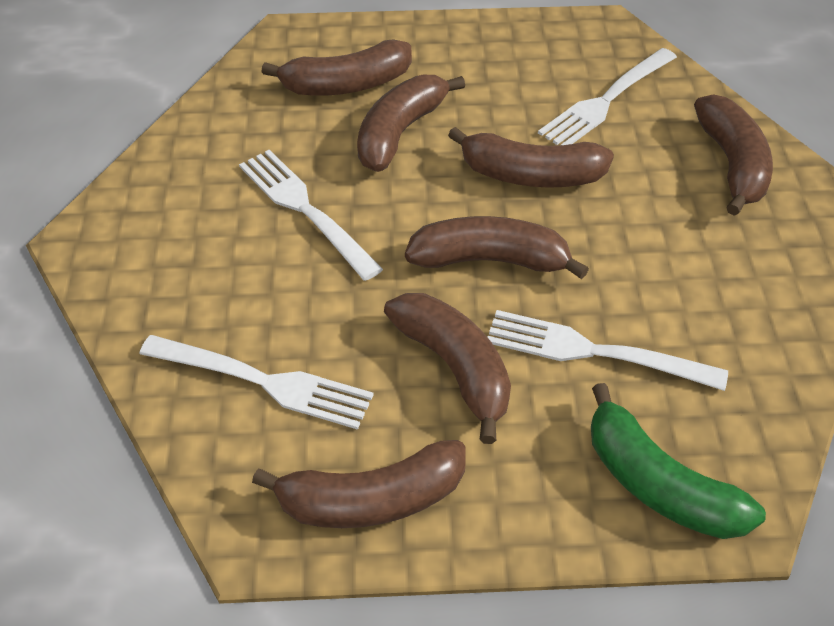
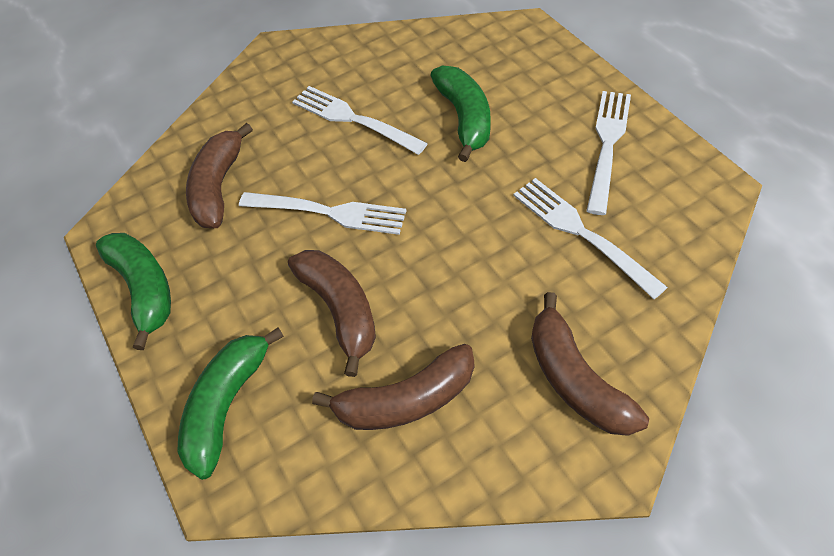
brown banana: [252,440,466,528] [261,39,412,96] [357,75,465,172] [384,293,511,444] [405,216,589,279] [448,127,614,188] [694,94,773,216] = 7 -> [186,123,253,228] [288,250,376,377] [312,344,474,430] [531,292,649,436] = 4
green banana: [591,383,766,539] = 1 -> [96,233,171,350] [177,327,284,480] [430,66,491,162] = 3

